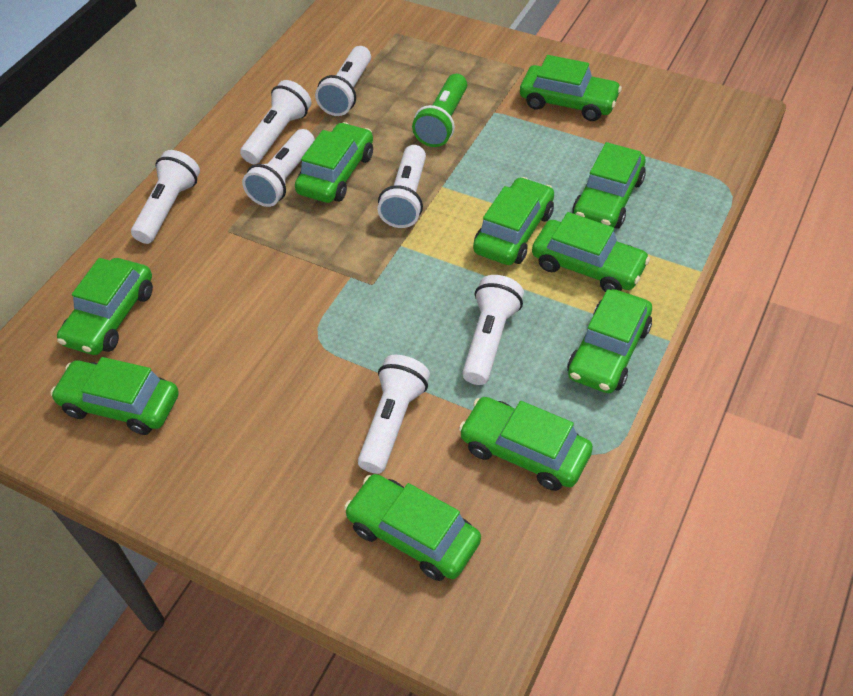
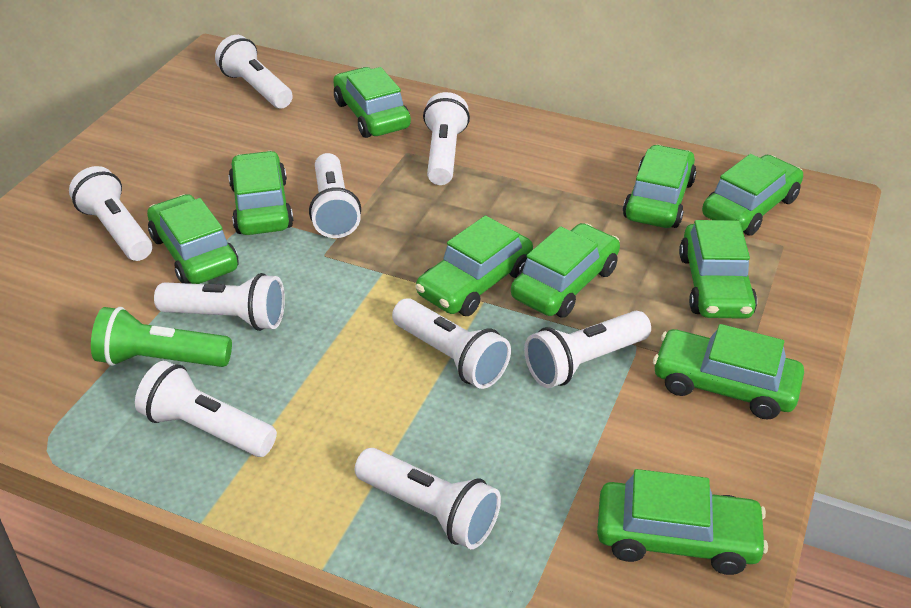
white flashlight: [131,150,200,244] [240,80,311,164] [242,129,315,207] [315,46,371,116] [358,355,430,474] [378,145,426,228] [462,275,524,385] = 7 -> [69,166,152,261] [135,361,277,457] [154,273,285,331] [215,35,293,109] [309,153,361,238] [355,448,501,549] [392,298,511,389] [423,92,470,185] [524,311,651,388] = 9

